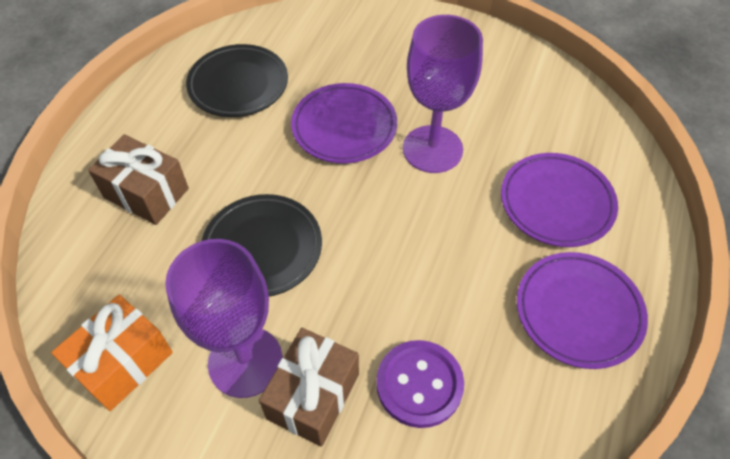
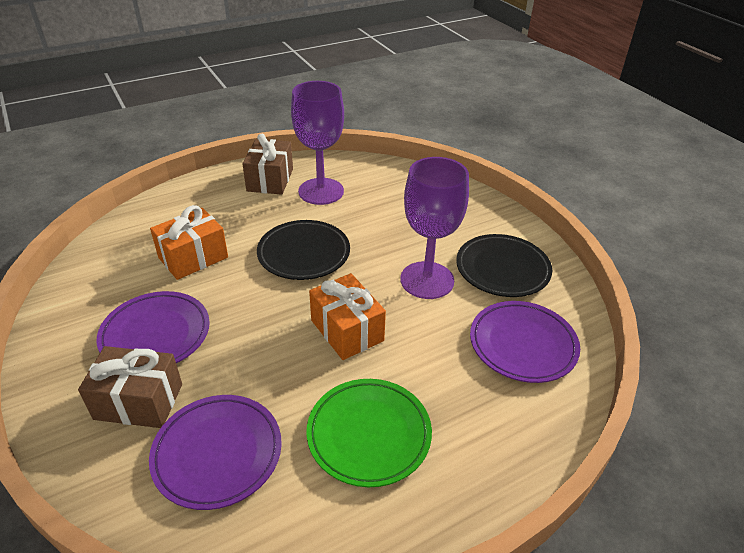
green plate: none = 0 -> [307,379,432,487] = 1
orange gift: [51,295,173,411] = 1 -> [150,205,228,280] [309,273,386,360] = 2
purple button: [376,340,464,428] = 1 -> none = 0

